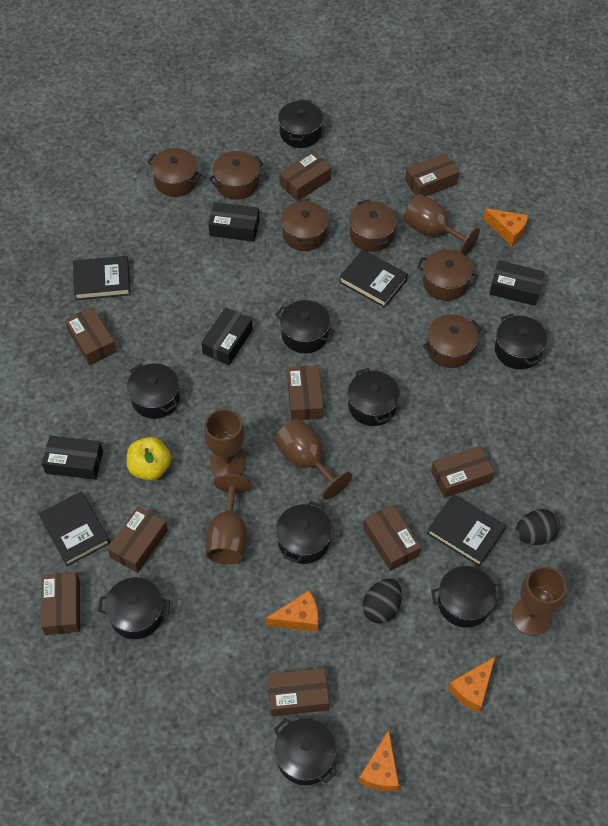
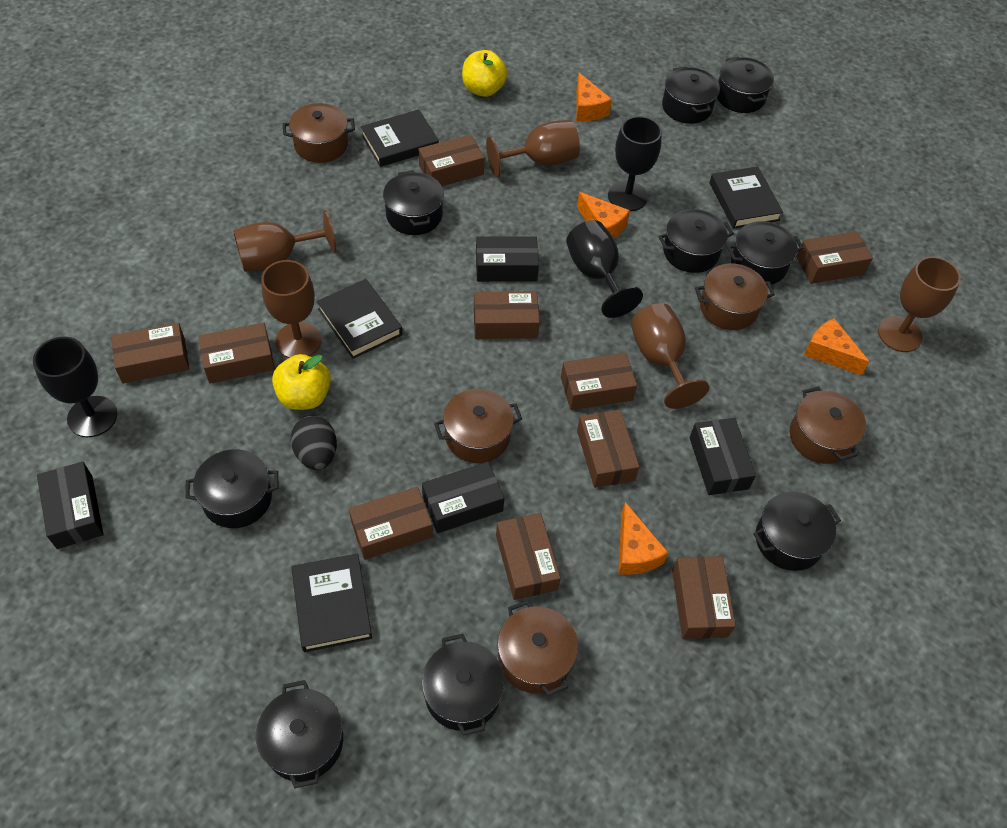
black egg: [362,579,402,624] [515,509,560,545] = 2 -> [291,416,337,470] = 1
black goblet: none = 0 -> [33,337,117,437] [566,220,643,318] [608,116,662,211] = 3
brown box: [41,572,80,635] [65,307,117,365] [107,506,168,573] [267,668,329,716] [279,151,332,201] [287,365,323,420] [363,504,421,571] [405,153,459,196] [431,445,494,498] = 9 -> [111,323,189,383] [198,323,275,383] [349,487,433,560] [419,135,484,186] [474,292,540,339] [496,513,561,600] [561,353,637,410] [577,410,640,488] [672,556,736,639] [796,231,873,284] = 10
brown pot: [147,148,202,197] [209,151,264,200] [281,199,329,251] [349,200,397,252] [417,249,478,301] [423,314,482,368] = 6 -> [283,103,355,163] [434,389,522,463] [497,600,578,696] [695,264,775,330] [790,387,866,464] = 5
yellow apple: [127,437,171,481] = 1 -> [272,354,331,410] [462,50,508,97] = 2

